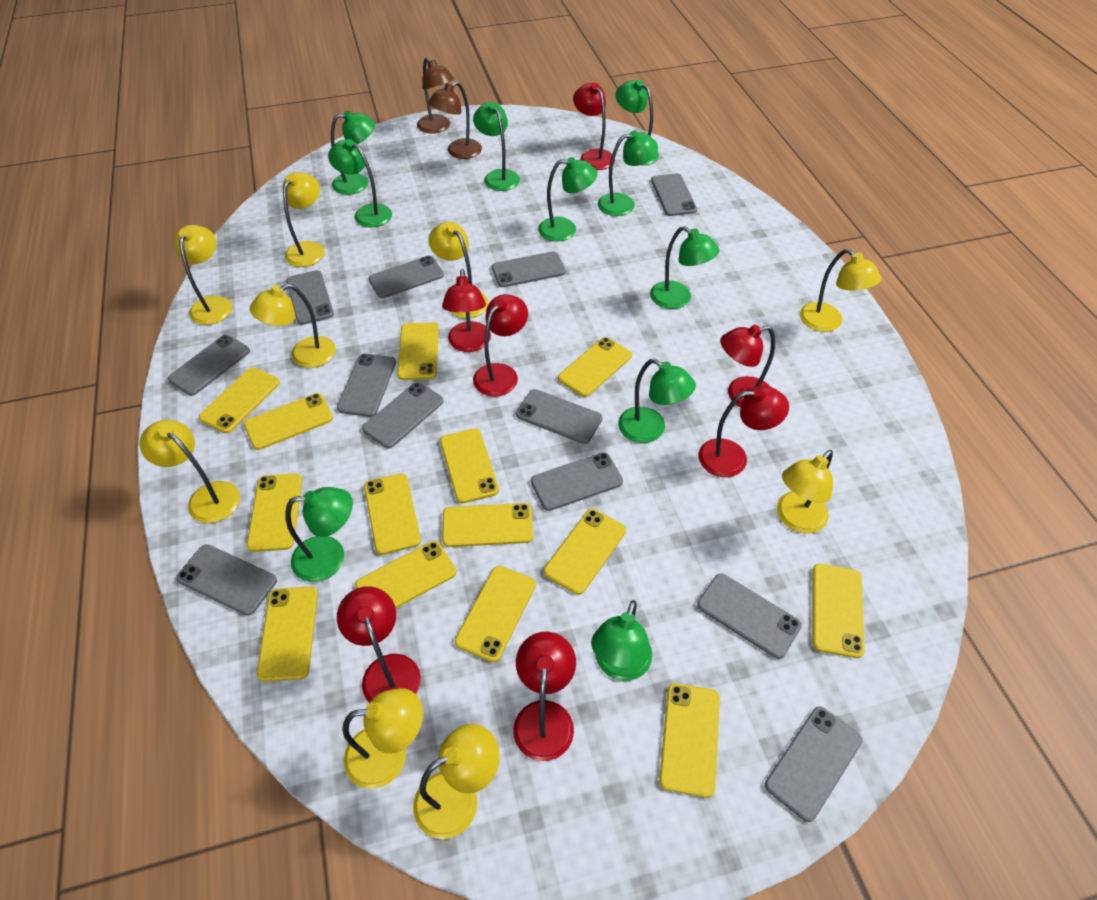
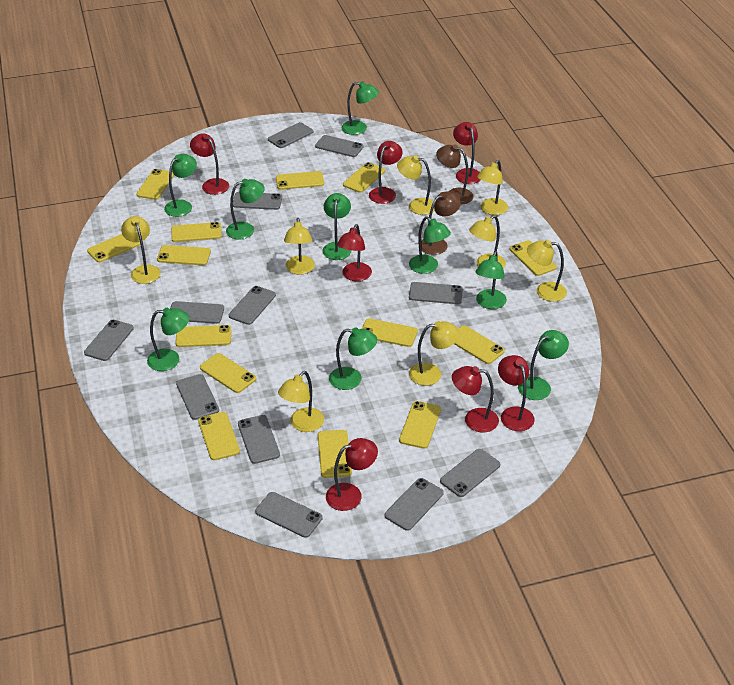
green lamp: [285,487,353,582] [328,139,392,227] [331,111,375,195] [473,102,520,191] [538,157,597,241] [591,600,653,681] [598,131,658,216] [616,80,659,165] [618,359,696,443] [650,226,719,309] = 10 -> [147,308,189,371] [164,154,197,217] [226,179,265,240] [322,193,351,260] [329,327,377,390] [341,82,379,135] [409,216,451,274] [476,251,507,309] [518,330,569,400] = 9
yellow lamp: [140,420,240,523] [175,225,232,325] [250,284,336,368] [283,172,325,267] [343,688,423,789] [413,724,500,839] [429,222,488,318] [777,450,833,534] [800,249,882,332] = 9 -> [121,216,161,284] [278,371,324,432] [284,218,315,275] [397,155,435,215] [409,321,460,386] [469,215,506,269] [477,160,508,215] [527,240,567,302] = 8

